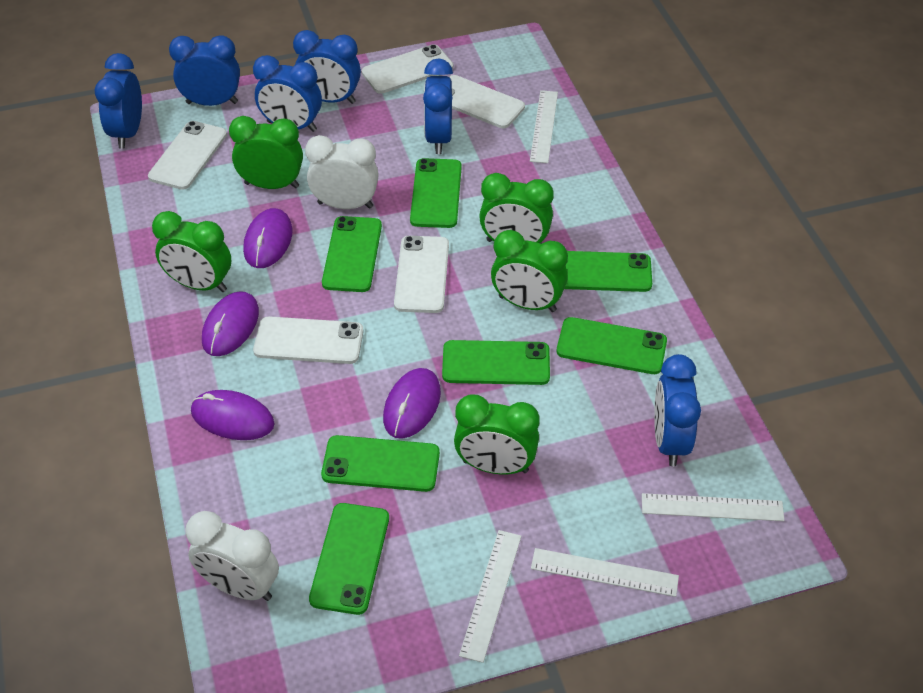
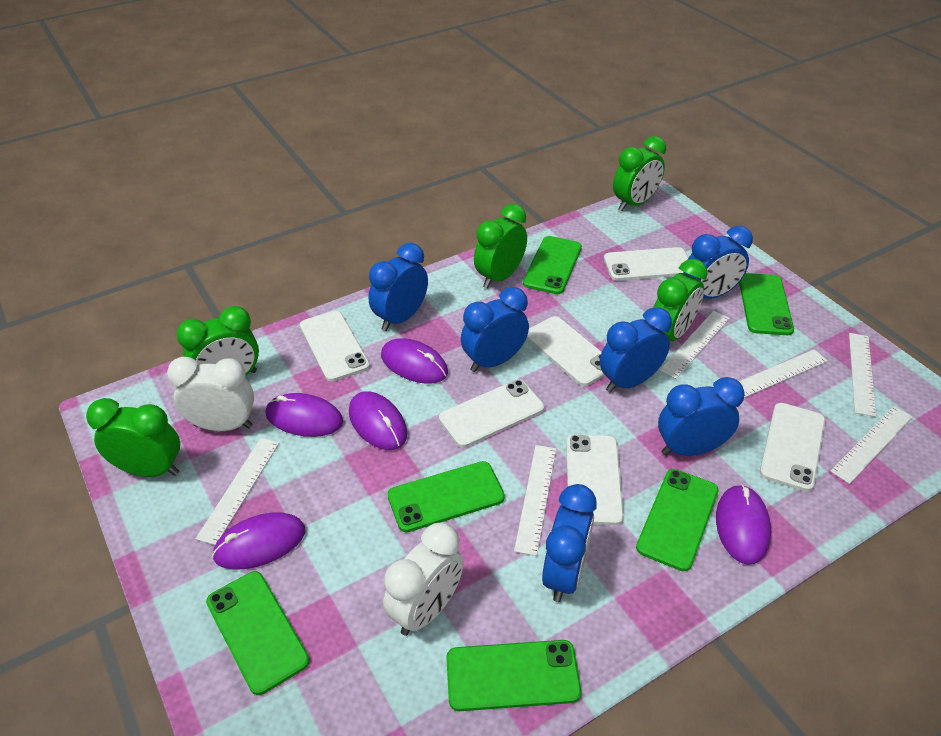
green phone: [309,503,389,615] [321,435,440,492] [322,216,382,292] [410,158,462,228] [442,340,550,385] [557,317,667,374] [564,251,652,292] = 7 -> [206,571,310,695] [387,461,505,532] [446,640,581,711] [523,236,582,294] [636,469,719,572] [739,273,794,335] = 6
purple mouse: [191,390,275,440] [202,291,259,356] [243,208,293,268] [383,368,441,439] = 4 -> [212,512,305,569] [266,393,343,437] [349,391,407,450] [381,338,448,384] [716,484,771,565] = 5
white phone: [148,121,227,190] [253,316,364,364] [362,44,453,94] [394,236,449,313] [450,75,525,128] = 5 -> [300,311,370,382] [439,380,544,448] [526,316,605,386] [566,434,624,525] [604,247,688,281] [760,403,825,492] = 6
white ruler: [459,530,521,663] [530,90,558,163] [531,548,679,597] [642,493,784,521] = 4 -> [196,438,279,545] [514,445,556,556] [659,311,730,379] [739,349,828,398] [830,406,913,484] [849,333,876,417] = 6

